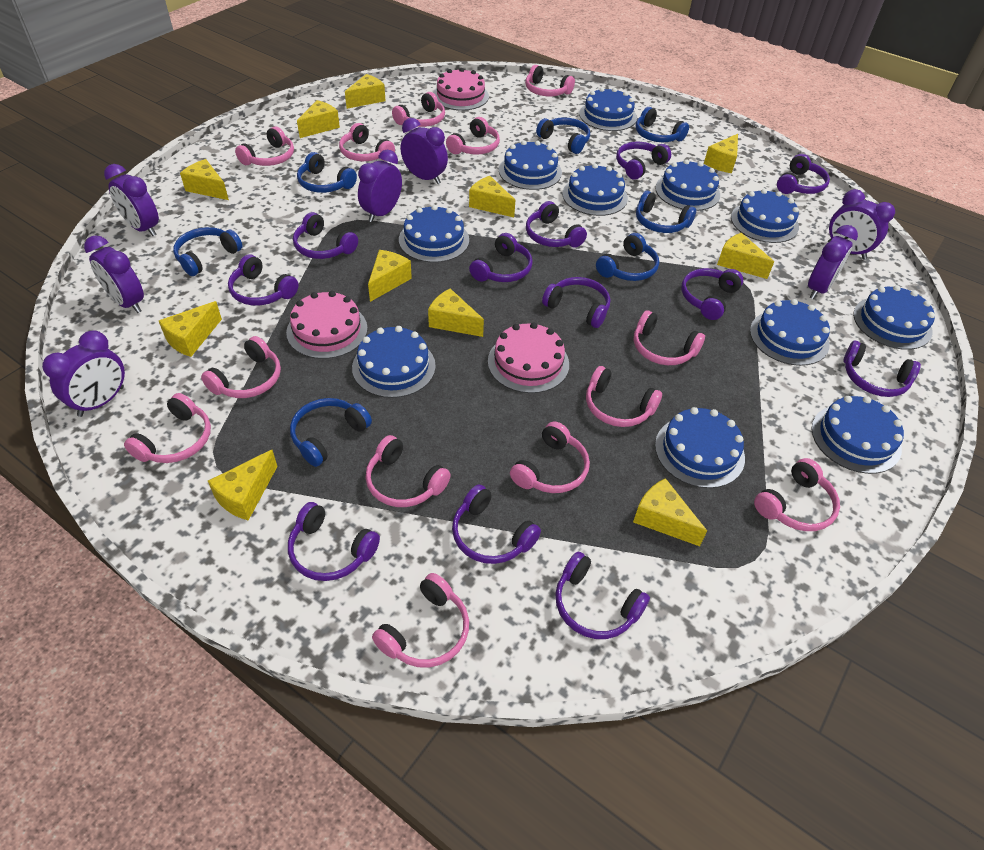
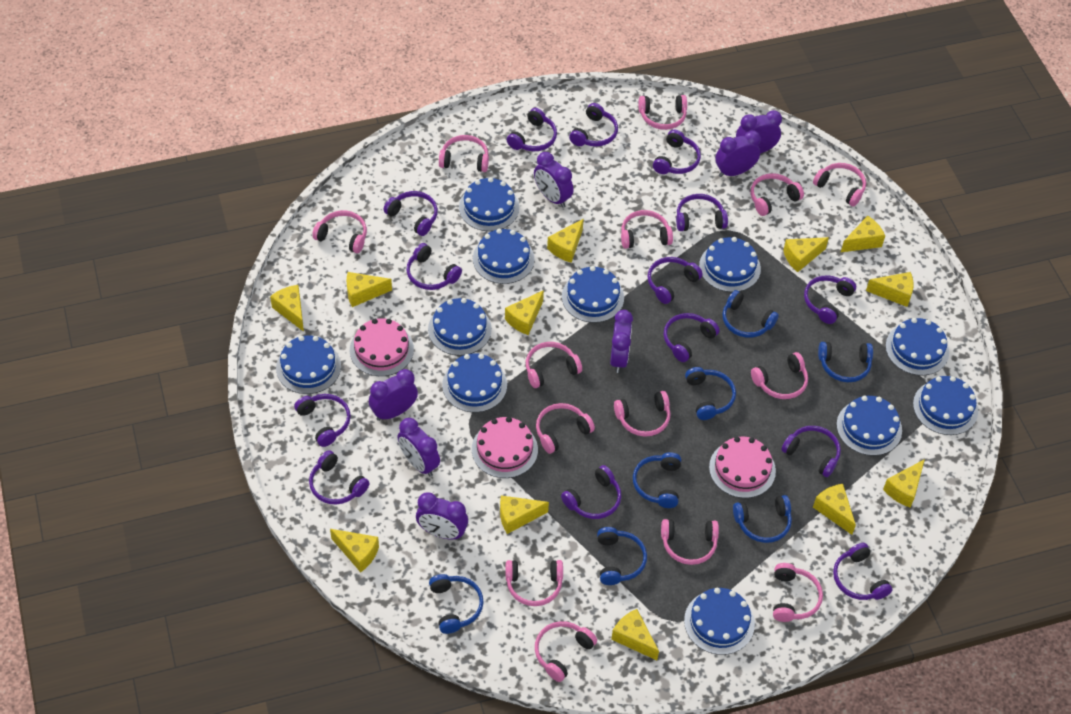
pink headphones: [124,393,211,463] [201,336,281,398] [235,126,294,166] [339,123,395,161] [365,435,451,507] [372,573,469,668] [392,92,445,127] [446,117,500,154] [510,421,590,493] [525,65,575,96] [586,366,662,427] [634,310,705,365] [754,458,840,531] = 13 -> [312,211,367,253] [439,135,489,172] [506,560,563,606] [526,342,582,388] [535,621,597,682] [536,403,595,454] [614,391,671,437] [621,210,673,249] [638,95,687,130] [661,519,719,565] [750,173,804,216] [751,352,808,399] [773,563,823,622] [813,163,866,207] = 14
purple headphones: [228,254,299,305] [288,502,380,581] [293,212,358,259] [452,484,541,564] [469,233,533,282] [526,201,587,248] [542,277,610,328] [555,552,650,639] [616,142,671,180] [681,268,743,320] [777,154,830,194] [844,341,921,397] = 12 -> [294,394,351,447] [309,450,369,505] [383,191,438,236] [406,243,462,290] [507,108,557,151] [561,465,621,519] [569,103,618,147] [647,257,703,304] [653,130,701,174] [664,313,720,362] [676,194,728,231] [781,426,841,477] [804,275,856,324] [833,543,892,600] = 14
yellow cheese: [159,301,222,357] [180,159,229,200] [208,450,278,521] [297,100,340,138] [345,74,385,109] [368,250,412,302] [428,288,484,337] [469,176,515,217] [633,478,707,546] [704,134,738,173] [717,233,774,279] = 11 -> [270,285,304,332] [330,529,379,572] [347,272,392,307] [500,496,549,534] [505,290,544,335] [547,219,584,263] [611,609,659,660] [783,237,829,272] [813,484,856,535] [841,216,885,252] [866,272,914,307] [883,459,925,508] = 12

